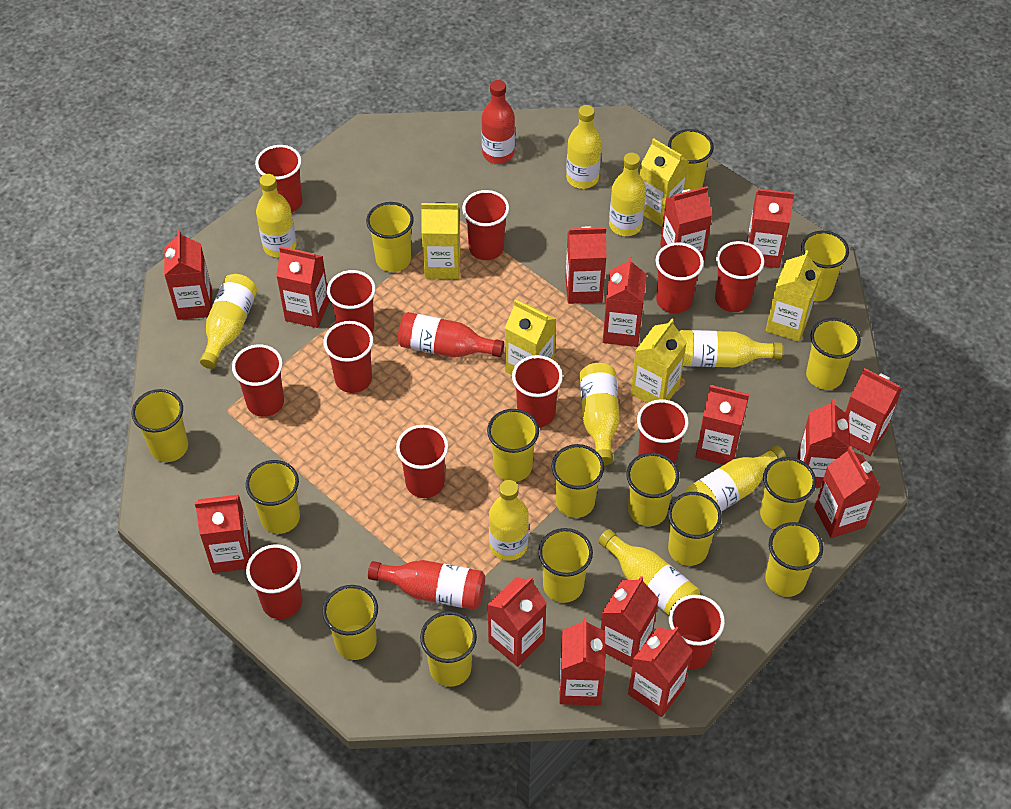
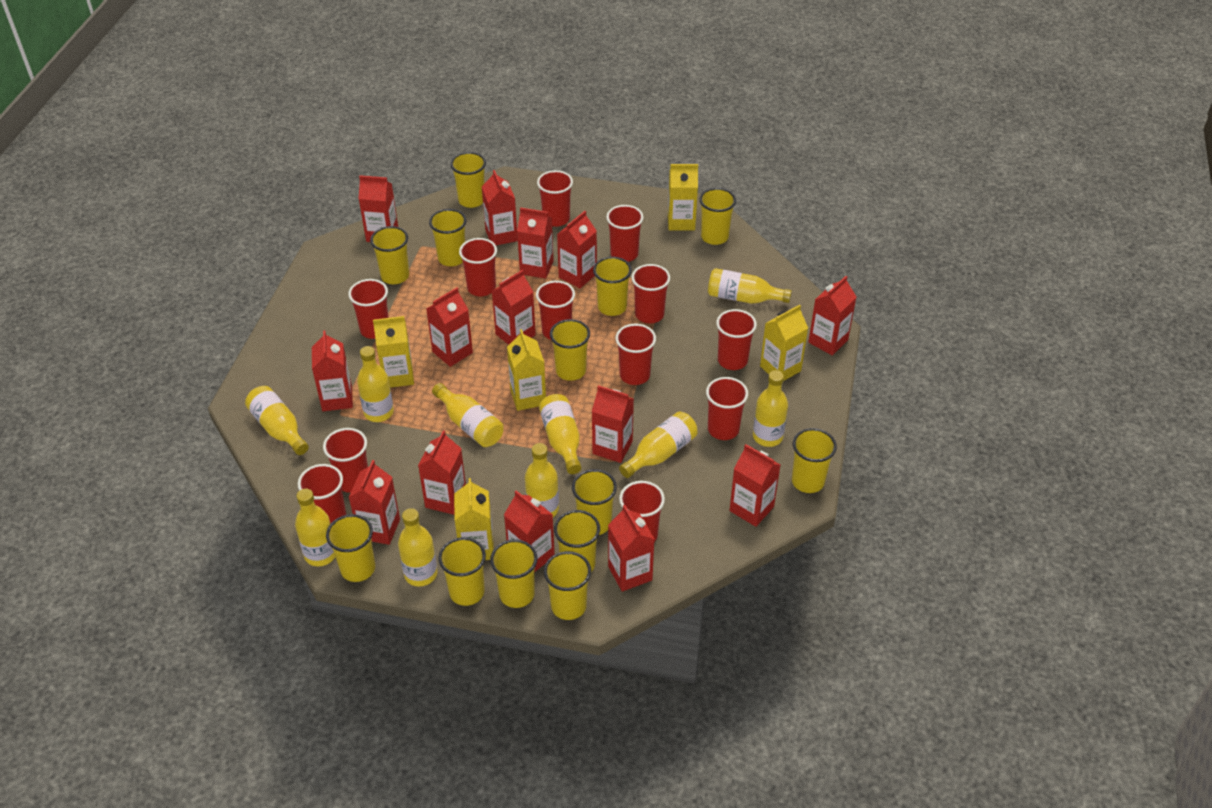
red bottle: [368,560,485,610] [398,312,504,357] [482,80,515,164] = 3 -> none = 0
red carton: [164,230,212,320] [195,495,251,573] [276,246,329,328] [488,577,547,667] [559,618,605,705] [565,226,606,304] [601,576,659,667] [603,257,647,347] [628,626,693,717] [660,186,712,261] [696,385,749,465] [747,189,794,268] [797,399,850,488] [815,446,881,538] [845,368,902,456] = 15 -> [312,331,353,411] [348,460,400,545] [358,175,398,242] [418,430,466,515] [426,288,473,367] [482,170,518,245] [492,270,536,345] [504,490,555,572] [517,207,554,279] [557,211,597,288] [592,385,634,463] [608,505,654,592] [729,444,780,527] [808,276,856,355] = 14
yellow bottle: [200,274,257,369] [256,174,296,257] [489,480,529,561] [566,105,602,189] [580,363,620,466] [598,529,700,615] [609,153,646,236] [679,330,783,367] [685,445,786,512] = 9 -> [245,386,309,455] [295,489,335,566] [357,346,394,422] [398,508,437,586] [432,383,504,447] [525,443,559,517] [539,394,581,474] [619,412,697,478] [708,268,792,304] [753,370,788,447] = 10
yellow cup: [132,389,188,462] [246,460,300,534] [322,585,378,660] [366,202,414,272] [420,611,477,687] [487,409,539,482] [538,528,593,603] [551,444,604,518] [626,453,679,526] [668,129,714,190] [668,492,722,566] [760,457,816,530] [765,522,823,597] [801,231,849,301] [806,318,861,390] = 15 -> [326,514,375,582] [370,226,409,284] [429,209,467,266] [438,537,486,606] [450,152,486,208] [490,540,537,608] [544,551,591,620] [550,319,590,381] [554,510,600,572] [572,469,617,535] [593,257,632,316] [699,188,736,245] [792,428,837,493] = 13

